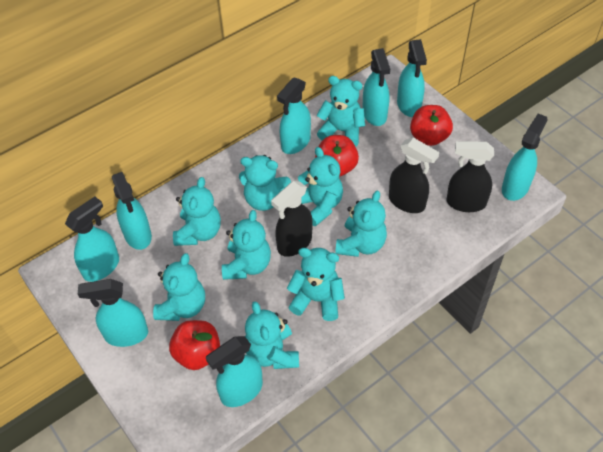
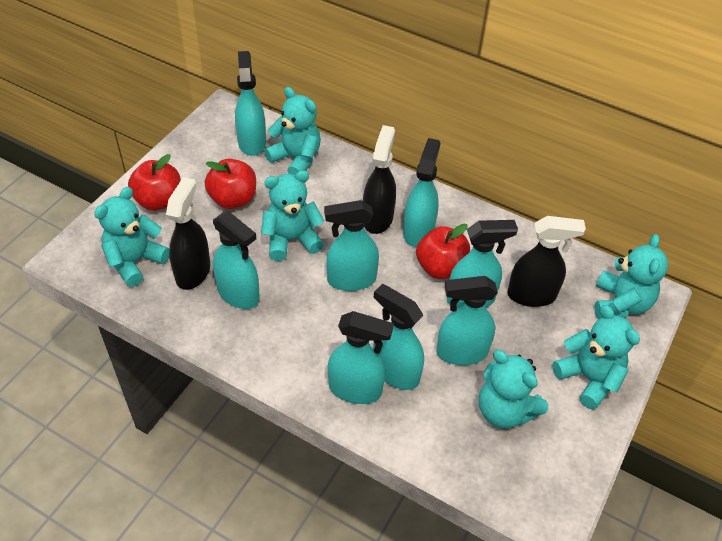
turquoise teddy bear: [153,253,205,321] [173,177,221,246] [222,210,271,280] [239,155,291,211] [245,301,299,369] [287,248,345,321] [298,147,343,226] [317,76,365,147] [335,191,387,257] = 9 -> [94,187,169,287] [261,170,324,261] [264,87,321,175] [479,350,548,428] [552,305,640,410] [595,234,668,319] = 6

